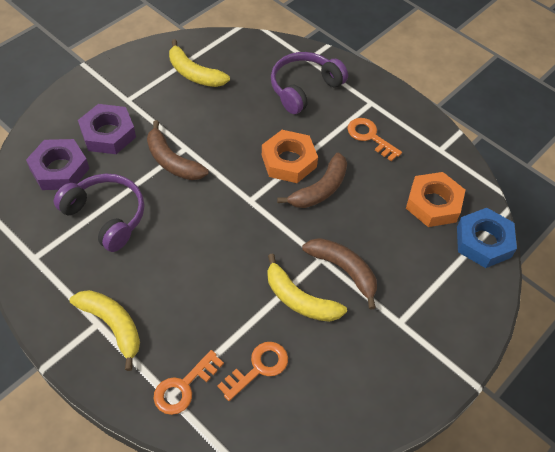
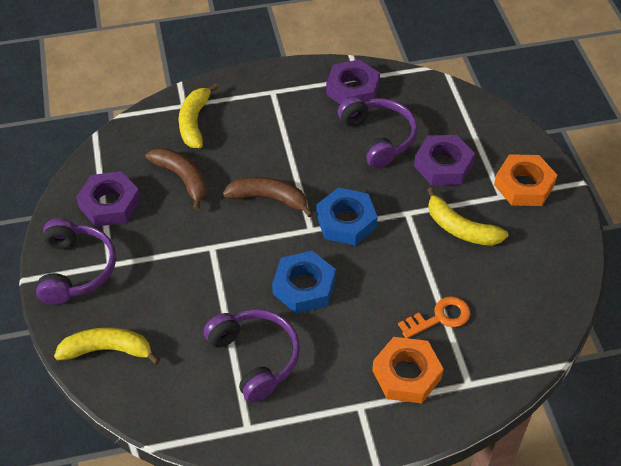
blue nut: [457,208,517,268] = 1 -> [272,251,336,313] [316,188,378,245] = 2
brown banana: [147,120,208,180] [277,152,347,208] [302,238,377,309] = 3 -> [145,148,207,211] [223,177,313,218] = 2
orange key: [154,350,224,415] [217,342,288,401] [347,118,402,161] = 3 -> [398,296,471,338] = 1
purple headphones: [54,174,145,252] [271,52,348,114] = 2 -> [36,218,116,305] [204,309,300,403] [338,97,417,168] = 3
purple nut: [26,139,89,190] [78,104,136,154] = 2 -> [76,171,141,227] [326,59,380,104] [414,135,475,185] = 3

